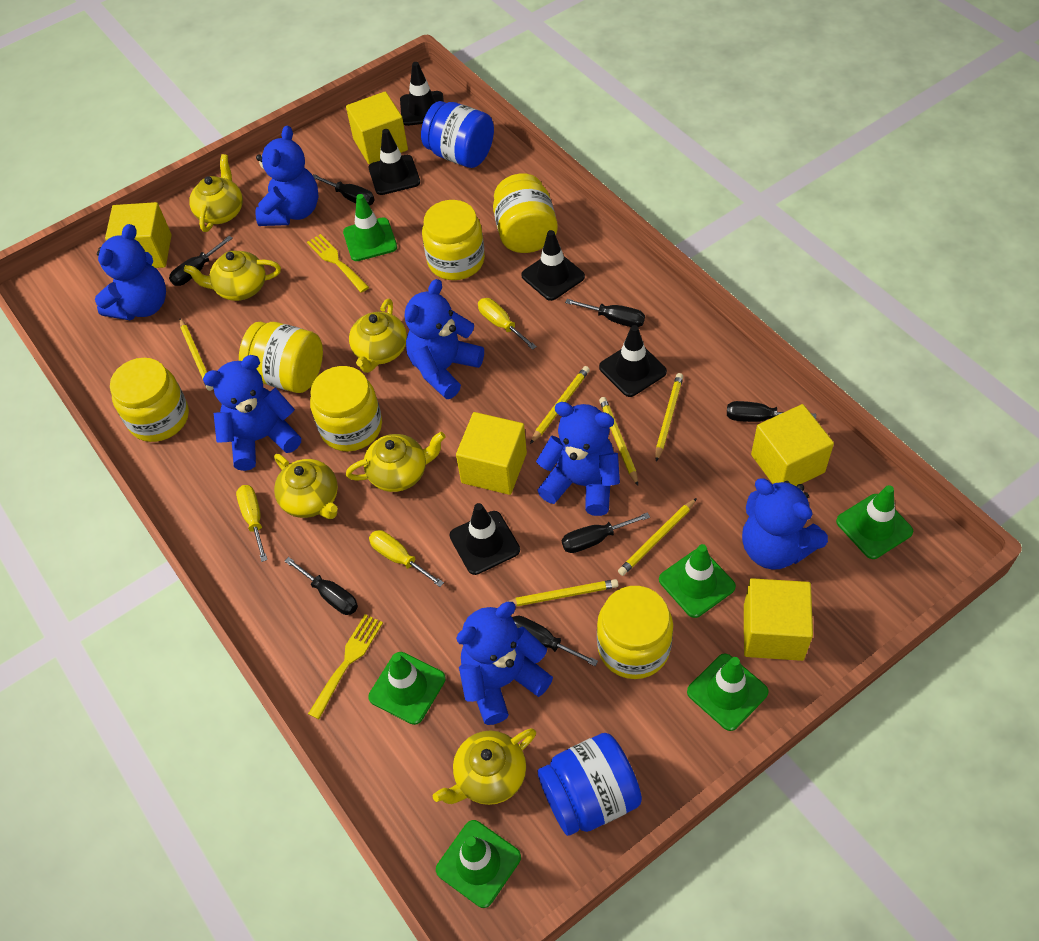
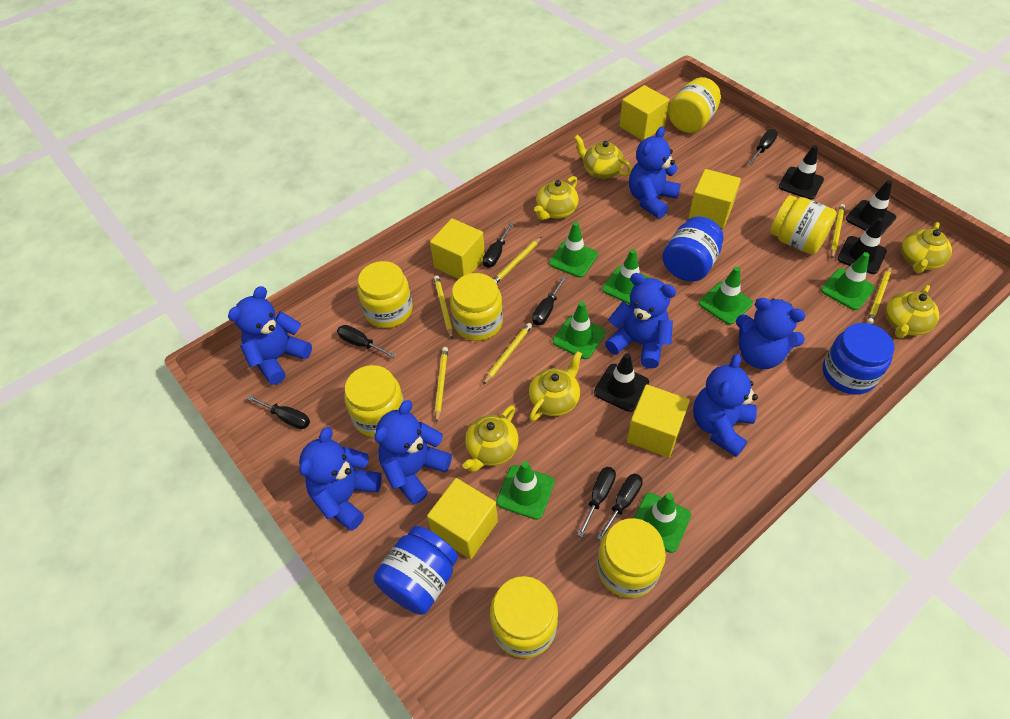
black traffic cone: [369,129,420,195] [400,62,444,126] [450,503,520,575] [521,230,585,301] [599,325,667,397] = 5 -> [594,353,649,412] [779,145,824,200] [838,218,887,274] [846,180,896,235] = 4
blue jar: [421,101,494,168] [538,733,642,836] = 2 -> [373,526,458,615] [662,216,724,281] [823,323,894,395] = 3
green traffic cone: [343,194,397,261] [368,652,446,725] [436,820,521,908] [659,544,736,618] [687,653,769,731] [836,485,913,559] = 6 -> [496,461,555,520] [549,222,598,278] [553,302,606,359] [602,249,650,305] [634,493,691,553] [699,267,753,325] [821,252,875,310] = 7
yellow fork: [307,234,369,293] [308,614,383,719] = 2 -> none = 0
yellow jar: [110,358,189,442] [239,322,323,393] [310,366,382,452] [422,200,485,280] [493,173,558,253] [597,586,673,679] = 6 -> [344,365,404,437] [357,261,412,328] [450,273,503,341] [490,576,558,658] [597,518,666,598] [668,77,721,133] [770,195,837,255] = 7
yellow screwdriver: [236,485,267,562] [369,530,444,587] [478,298,537,350] = 3 -> none = 0

